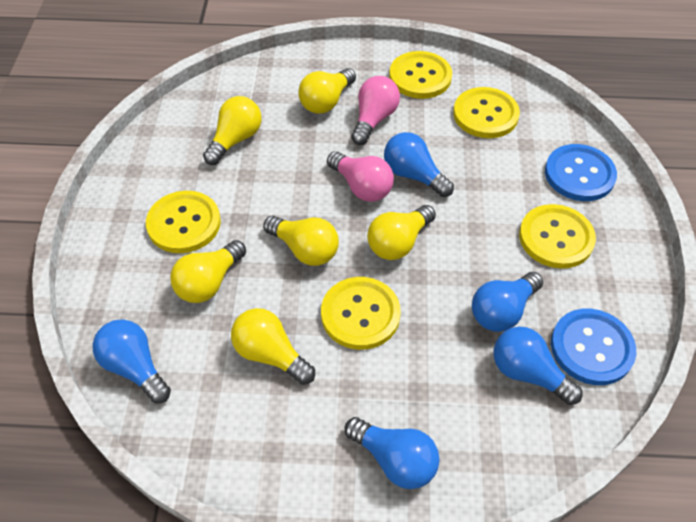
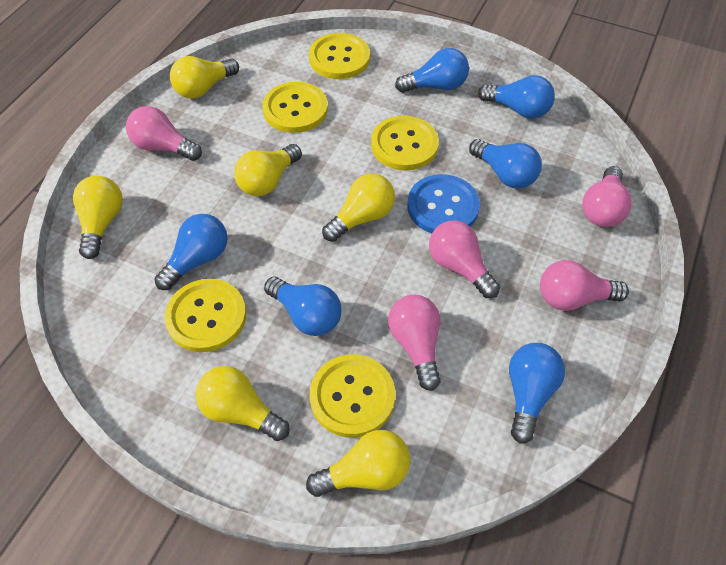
blue button: [545,144,617,201] [551,309,636,385] = 2 -> [407,174,480,233] = 1
blue light bulb: [93,319,171,404] [345,417,440,489] [384,132,454,197] [472,272,543,332] [494,327,583,405] = 5 -> [155,214,228,290] [264,277,342,336] [395,48,469,93] [469,139,542,189] [478,75,555,119] [509,343,565,444] = 6
pink light bulb: [327,151,394,202] [351,76,400,145] = 2 -> [126,106,202,161] [388,295,441,391] [429,221,500,298] [540,260,629,311] [582,166,632,227] = 5

